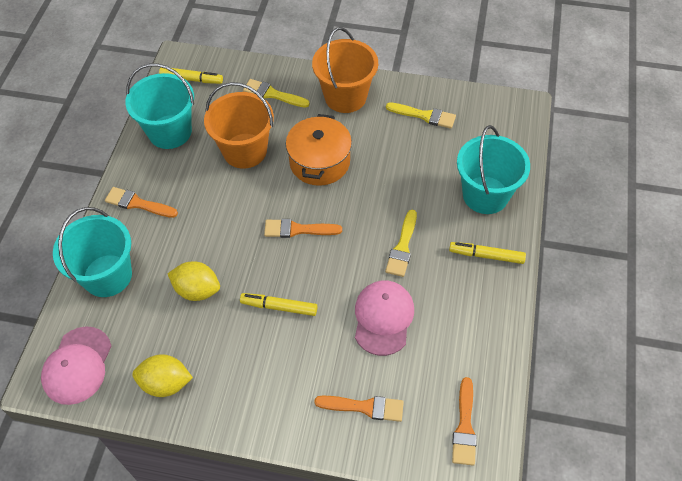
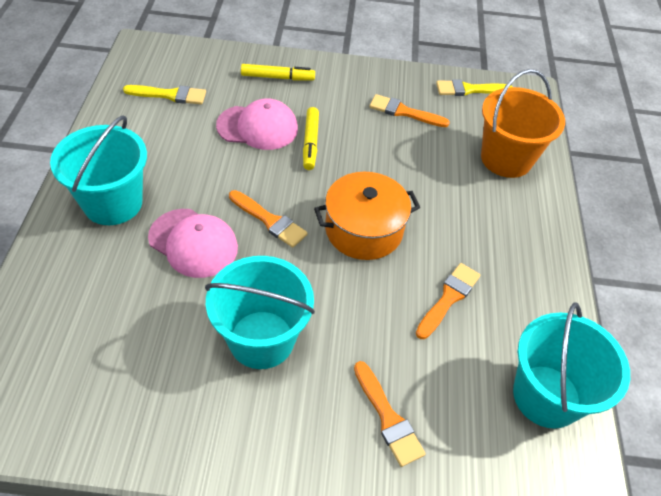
orange bucket: [204,82,274,168] [312,27,378,113] = 2 -> [481,69,565,178] = 1
yellow brush: [243,79,310,108] [385,210,417,277] [386,102,456,129] = 3 -> [123,85,206,104] [436,79,513,96] = 2
yellow lemon: [132,354,193,397] [167,261,220,301] = 2 -> none = 0
yellow marker: [159,67,223,84] [240,293,317,316] [449,242,526,264] = 3 -> [241,64,315,80] [303,107,319,170] = 2

